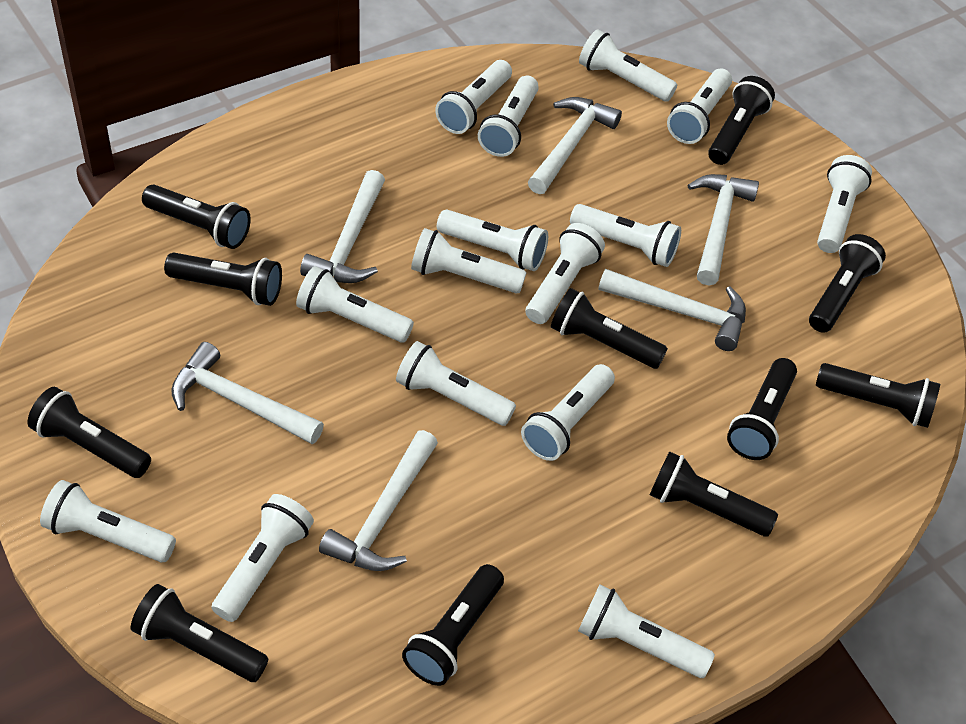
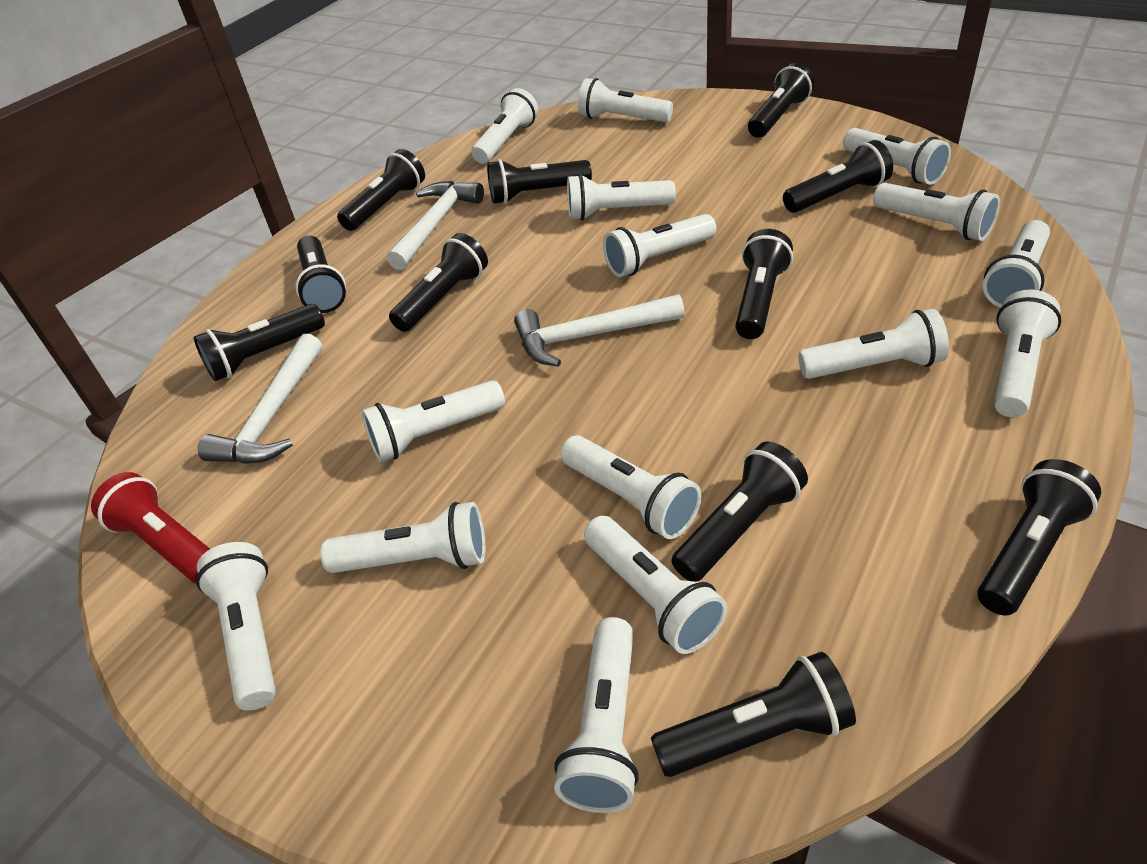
red flashlight: none = 0 -> [91,472,210,584] = 1
white hammer: [171,342,324,444] [300,170,385,283] [319,430,438,571] [528,97,622,194] [599,269,746,351] [687,174,759,285] = 6 -> [198,334,322,464] [387,181,484,270] [514,294,685,367] = 3

